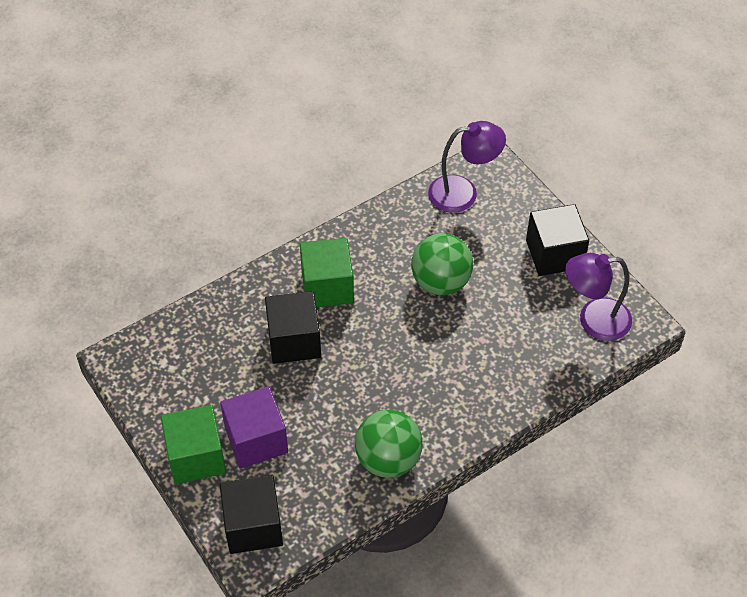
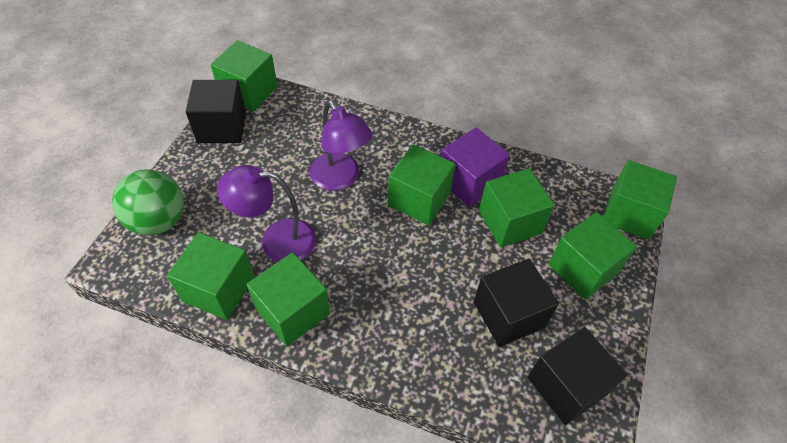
green ball: [355,410,423,478] [411,233,473,295] = 2 -> [112,169,184,236] = 1
green cube: [161,405,226,484] [300,238,354,307] = 2 -> [167,232,254,320] [211,40,278,112] [247,252,330,346] [388,144,456,225] [479,168,555,247] [548,212,637,300] [603,160,677,240] = 7

